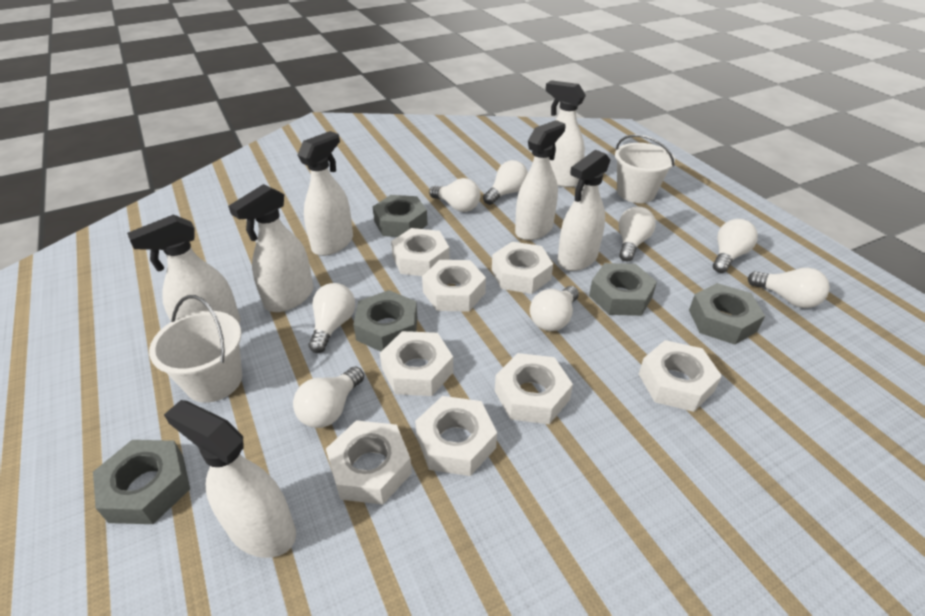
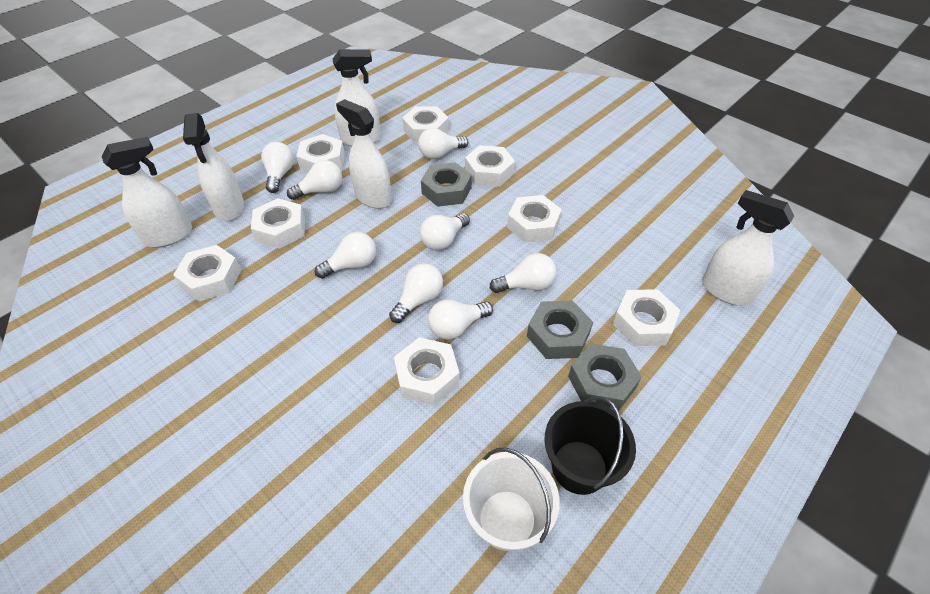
black bucket: none = 0 -> [544,396,636,495] = 1
grey nut: [93,440,190,524] [353,290,417,352] [373,195,428,237] [589,263,657,316] [689,283,765,345] = 5 -> [421,162,472,207] [527,300,593,359] [568,344,642,411] = 3
white bucket: [149,295,242,403] [615,134,675,203] = 2 -> [463,448,560,551] = 1
white spray bottle: [127,214,241,323] [164,400,296,558] [228,184,314,312] [298,131,353,256] [515,120,566,240] [545,80,586,187] [557,150,611,271] = 7 -> [102,137,192,248] [183,113,244,221] [333,49,381,146] [336,99,392,209] [702,190,794,306] = 5

